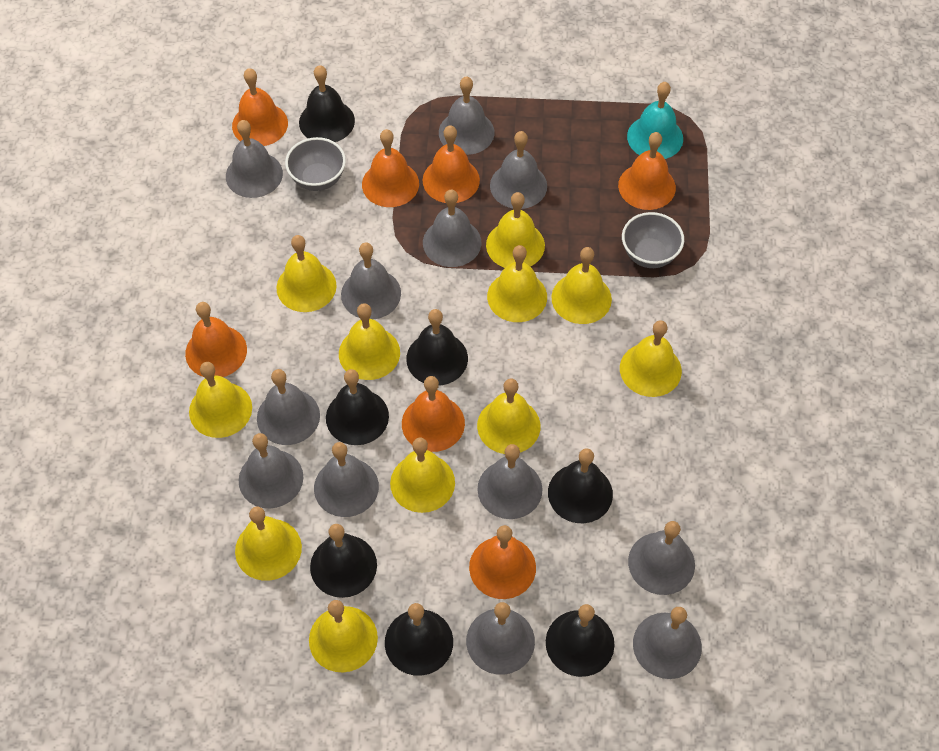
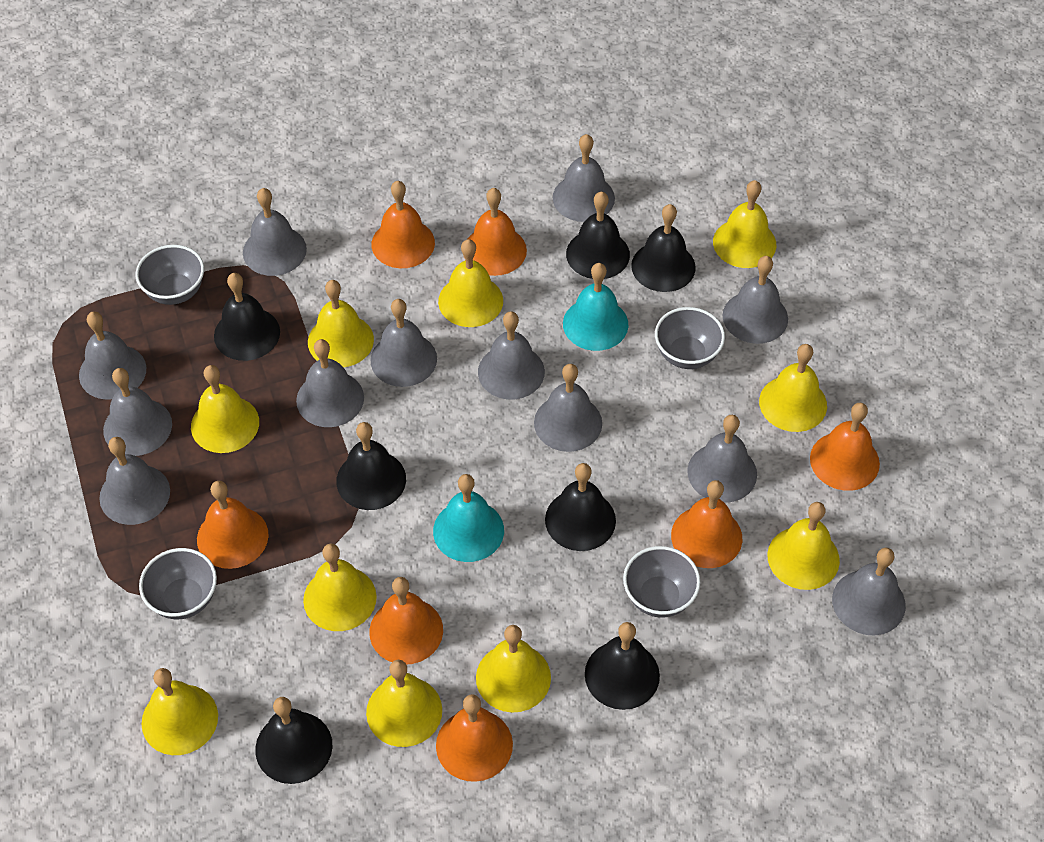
grey bowl: [285,137,346,191] [622,212,684,268] = 2 -> [136,245,204,305] [139,548,217,619] [623,546,701,617] [655,307,725,369] = 4
turquoise bell: [627,82,683,159] = 1 -> [433,474,504,562] [563,263,629,351] = 2
yellow bell: [189,362,252,438] [235,506,302,581] [276,235,337,312] [309,600,378,672] [339,303,400,380] [390,437,455,513] [477,378,540,454] [486,192,545,268] [487,245,547,322] [551,247,612,324] [620,320,682,397] = 11 -> [141,668,218,755] [191,365,259,453] [303,543,377,631] [308,280,374,367] [366,660,442,747] [438,239,503,327] [476,625,551,713] [713,180,776,268] [759,344,827,432] [768,502,840,590] = 10

